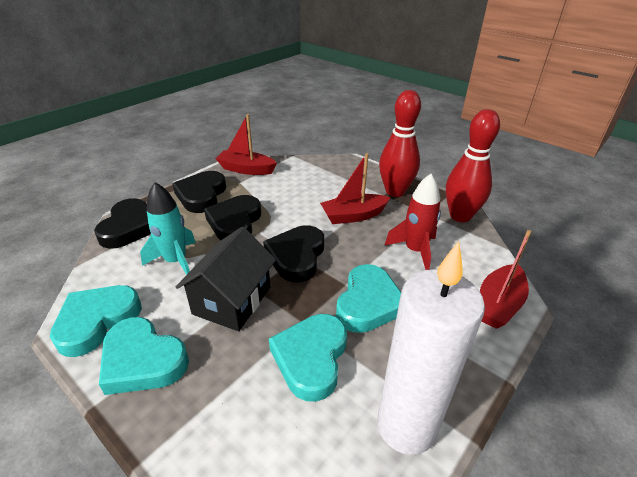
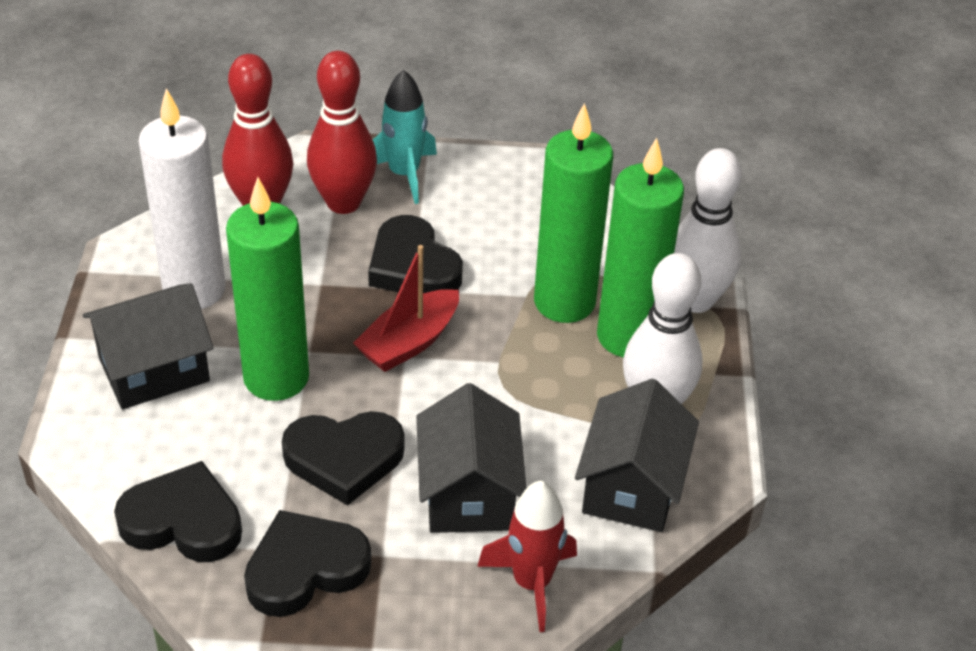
black house: [176,227,276,331] = 1 -> [83,283,213,409] [416,383,527,533] [575,379,699,532] = 3
green candle: none = 0 -> [226,177,309,401] [534,103,613,323] [597,138,684,358] = 3
red boat: [215,114,277,175] [320,153,391,224] [480,230,531,329] = 3 -> [353,245,459,372] = 1
turquoise heart: [50,285,142,357] [99,317,189,395] [269,314,347,402] [336,264,401,333] = 4 -> none = 0
white bowling pin: none = 0 -> [623,253,702,404] [674,148,742,313] = 2

